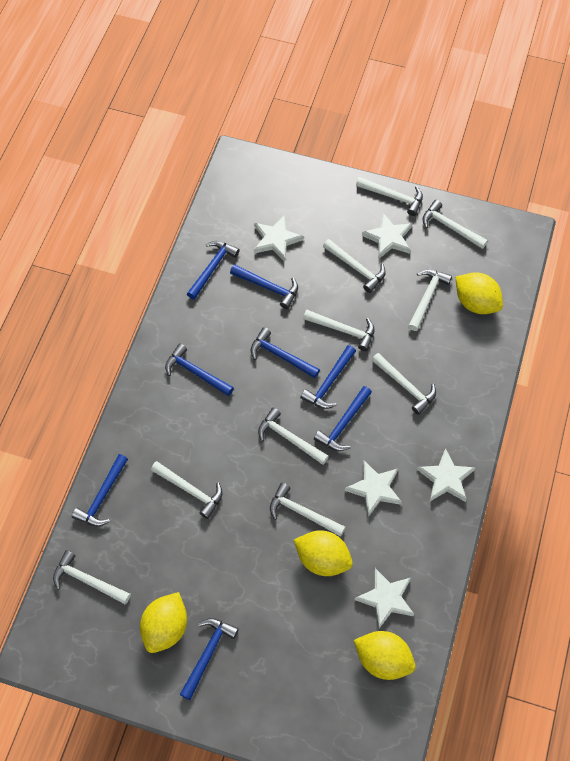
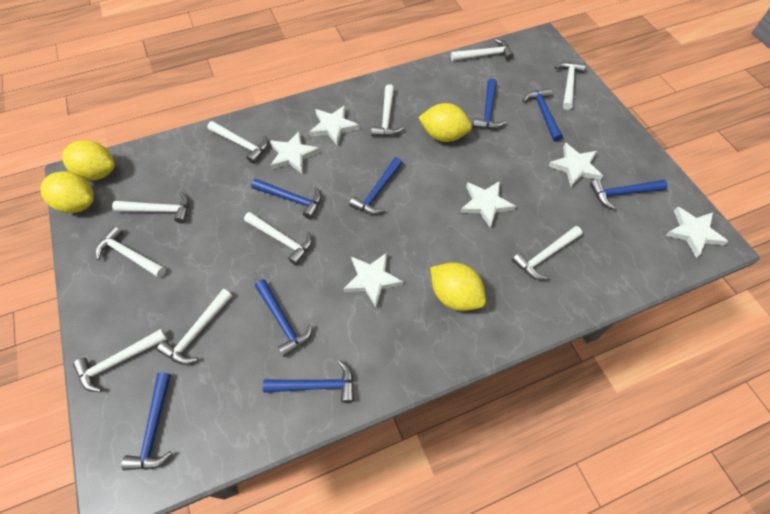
white star: [254,215,304,262] [345,460,402,517] [355,568,415,628] [362,213,413,259] [417,448,476,502] = 5 -> [270,131,320,174] [309,105,359,146] [343,253,403,307] [460,181,516,228] [548,143,603,187] [665,206,728,258] = 6

